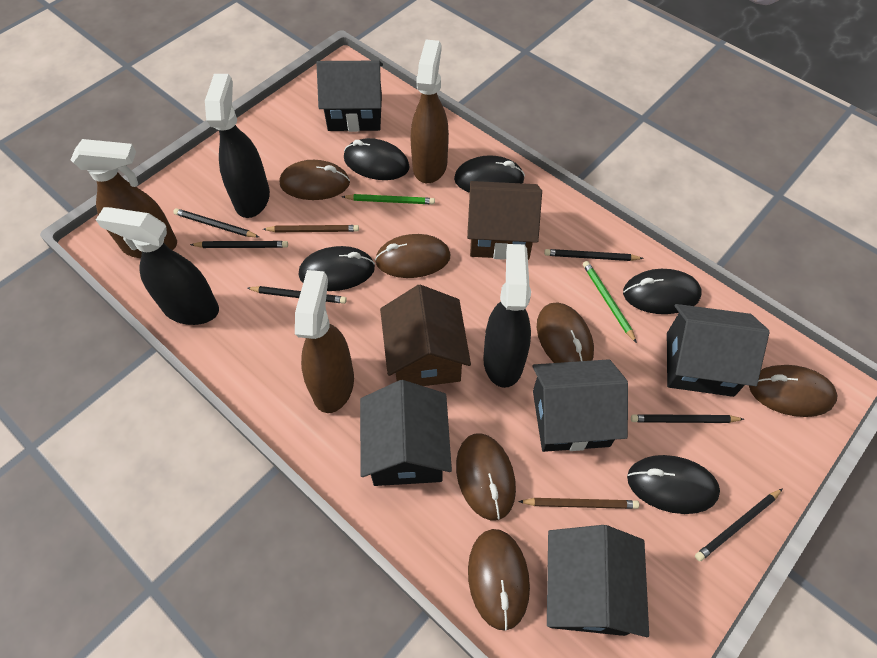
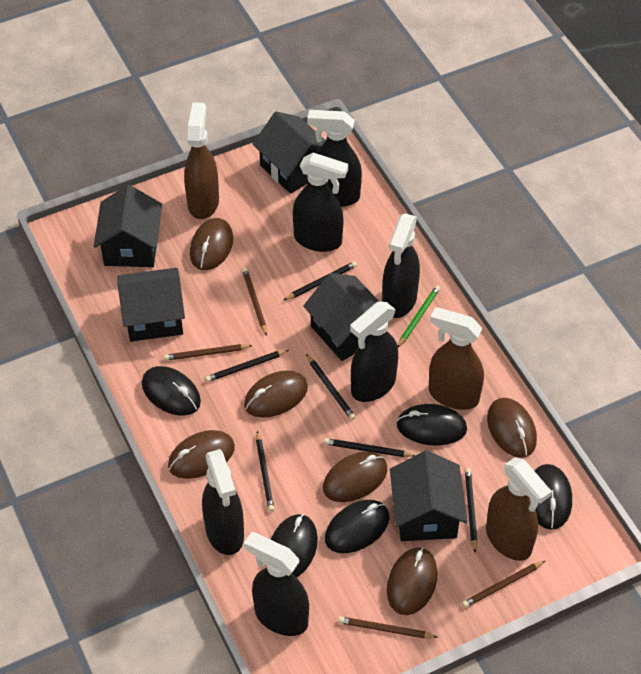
black spray bottle: [96,207,219,325] [205,74,270,218] [483,244,531,388] = 3 -> [202,449,244,555] [244,532,309,636] [293,153,348,252] [307,110,362,207] [350,301,398,402] [382,214,420,318] = 6
brown house: [380,285,471,386] [467,181,542,260] = 2 -> none = 0
brown pencil: [263,225,359,232] [518,498,639,509] = 2 -> [164,344,253,361] [242,268,267,336] [338,616,437,638] [462,561,545,608] = 4
green pencil: [342,194,435,204] [583,261,637,343] = 2 -> [398,285,440,347] = 1

